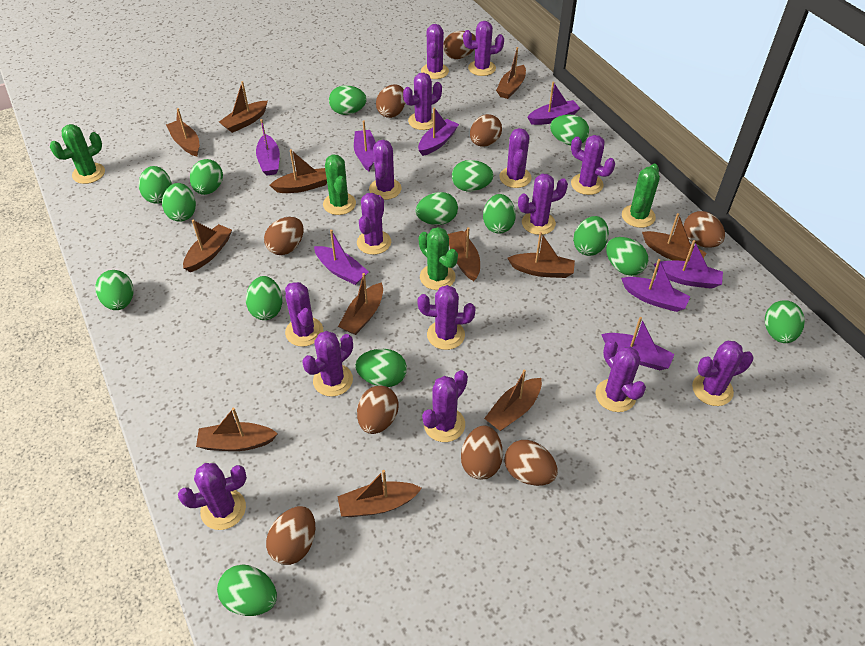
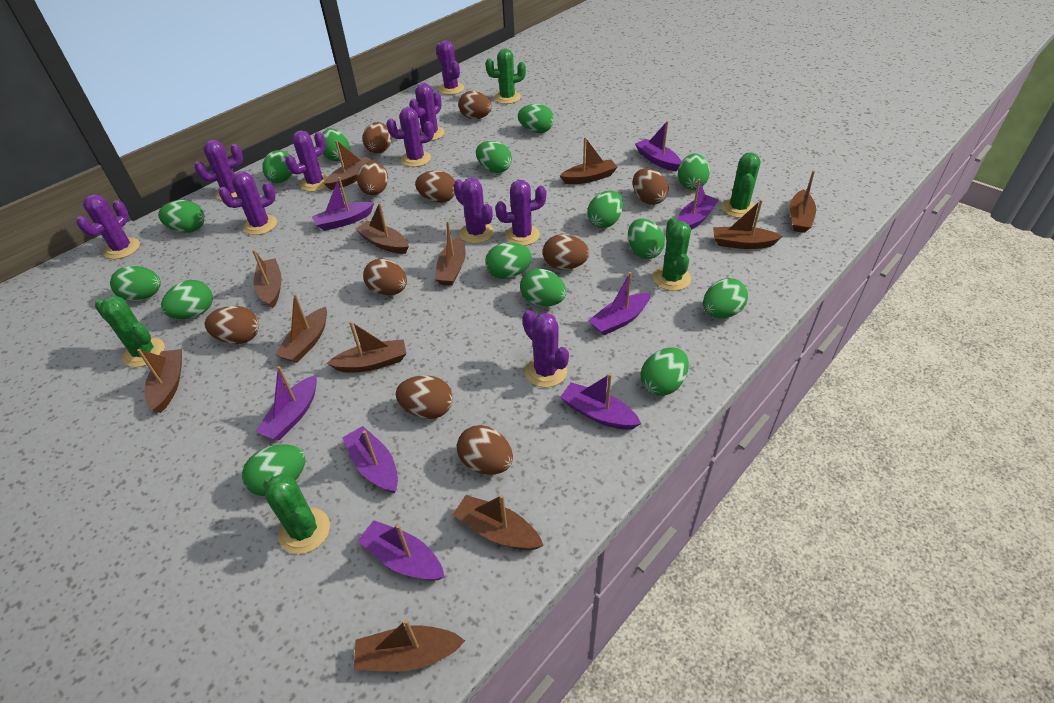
brown egg: [264,217,303,255] [266,506,315,565] [357,386,399,434] [376,84,405,118] [443,31,476,59] [461,425,503,480] [470,114,502,147] [504,440,558,486] [684,211,725,247] = 9 -> [205,306,259,344] [357,162,388,195] [362,122,392,153] [363,259,407,296] [396,375,453,419] [415,170,455,203] [457,425,513,475] [458,91,492,119] [543,234,589,270] [633,169,669,205] = 10
green cactus: [50,124,105,184] [323,154,356,215] [419,227,458,290] [622,164,660,228] = 4 -> [95,296,165,367] [263,474,330,554] [485,48,526,104] [653,217,691,291] [722,152,761,218] = 5
purple cactus: [178,463,247,530] [285,282,323,347] [302,331,353,397] [357,193,391,255] [369,140,402,200] [403,73,442,130] [418,285,476,350] [421,24,449,79] [422,370,468,442] [463,21,504,76] [499,128,532,188] [518,174,568,235] [571,135,615,195] [596,339,646,412] [692,341,753,406] = 15 -> [76,195,140,259] [195,140,243,201] [219,171,277,235] [285,130,328,192] [387,107,434,167] [409,83,445,141] [436,40,464,95] [453,178,494,244] [495,180,546,246] [522,310,569,387] = 10

